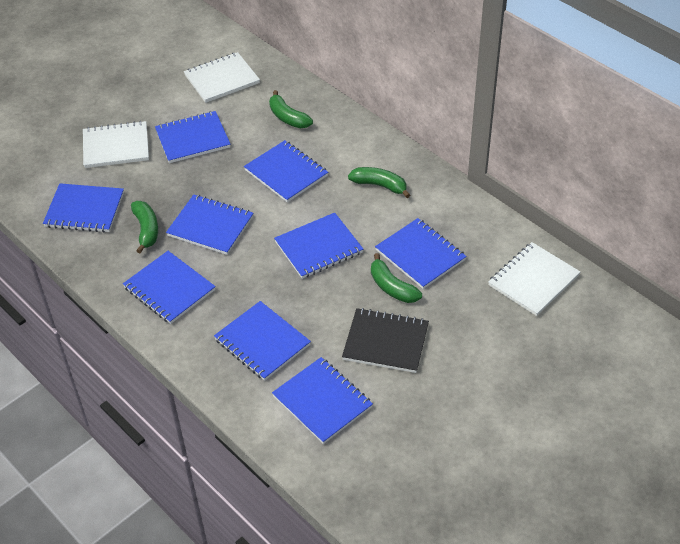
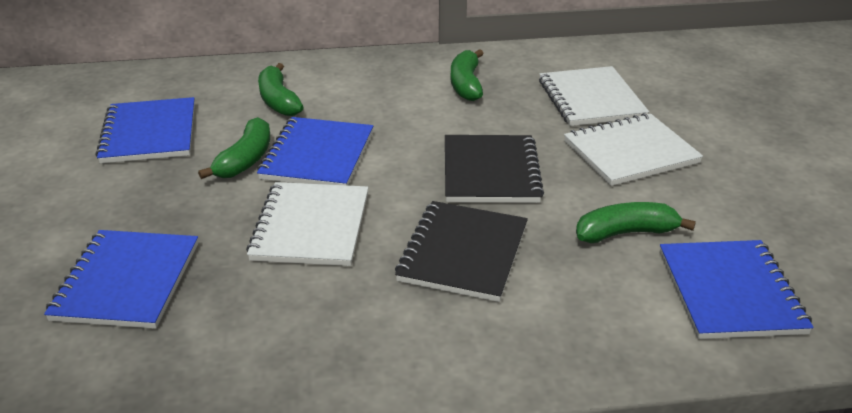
black notebook: [342,308,429,373] = 1 -> [395,201,528,302] [445,135,544,203] = 2
blue notebook: [43,183,124,233] [123,251,216,324] [155,111,230,163] [166,194,253,255] [214,301,311,381] [244,140,328,202] [272,357,373,444] [274,213,363,279] [375,218,467,289] = 9 -> [44,230,198,329] [95,97,195,163] [257,117,373,186] [660,240,814,339] = 4

